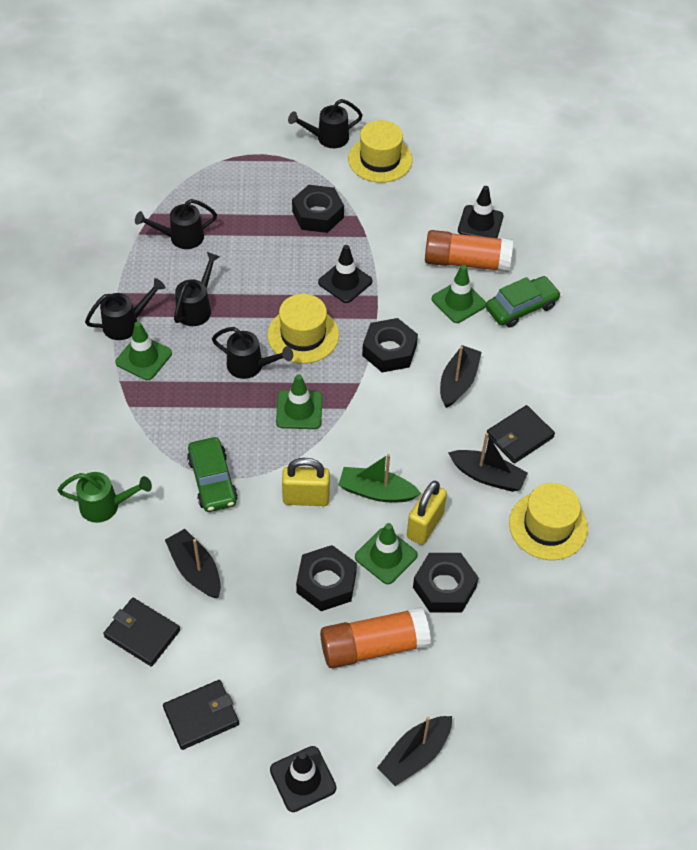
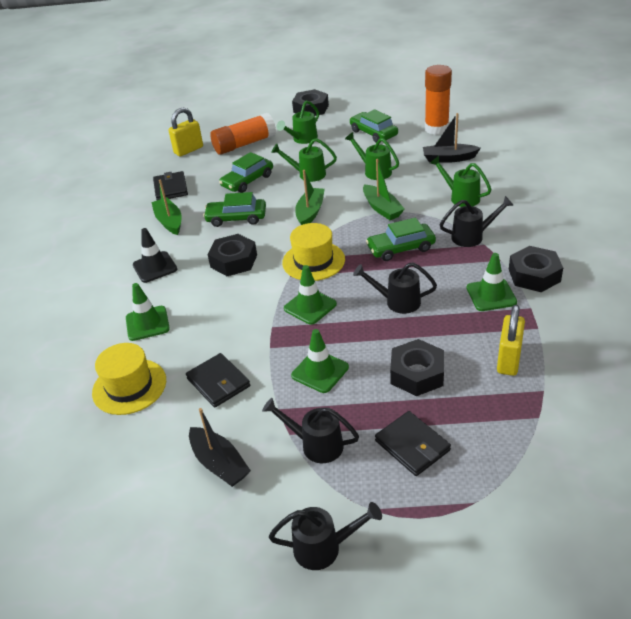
black boat: [165,529,221,598] [377,716,452,786] [440,345,482,408] [448,433,528,492] = 4 -> [189,408,251,487] [423,113,481,163] = 2
black traffic cone: [270,746,336,812] [318,245,372,303] [458,186,504,238] = 3 -> [133,228,177,283] = 1
black watering can: [85,278,165,340] [135,199,217,249] [174,252,220,326] [212,327,293,379] [288,99,363,148] = 5 -> [262,398,359,463] [269,502,382,570] [353,262,437,314] [440,196,514,247] = 4
green boat: [339,454,421,502] = 1 -> [151,179,182,235] [295,170,325,225] [363,159,405,220] = 3
green car: [187,437,238,512] [486,276,561,327] = 2 -> [203,192,266,227] [219,152,273,193] [350,109,398,143] [366,218,436,261] = 4
green watering can: [57,472,152,523] = 1 -> [271,138,337,182] [277,101,319,144] [345,132,399,180] [430,156,491,207] = 4
yellow hat: [267,294,339,363] [348,120,413,183] [509,483,588,560] = 3 -> [92,343,166,415] [282,223,345,281] = 2

